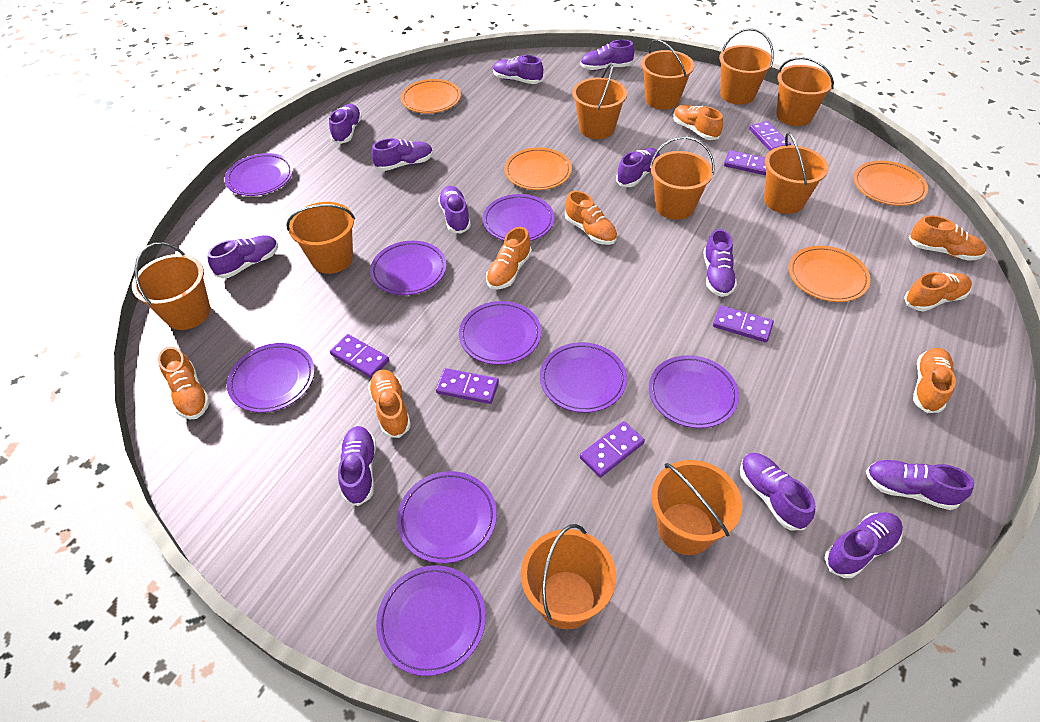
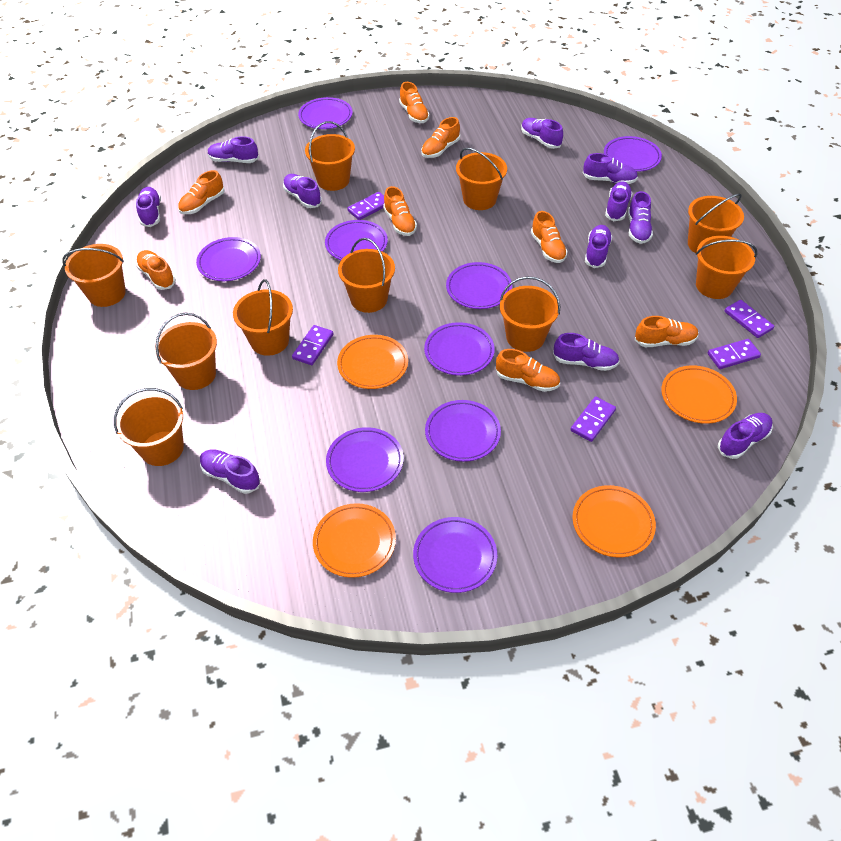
purple domino: [330,334,389,378] [436,368,499,404] [580,421,645,478] [713,305,774,342] [724,150,766,175] [749,121,791,151] = 6 -> [292,325,333,365] [347,192,384,220] [570,396,616,442] [708,339,761,369] [724,300,774,338] = 5
purple shoe: [207,235,278,278] [329,104,362,144] [338,426,376,506] [371,138,433,171] [438,186,471,234] [493,55,543,84] [580,40,634,70] [616,148,660,187] [703,229,737,297] [740,453,815,530] [824,512,903,578] [866,460,974,510] = 12 -> [136,187,161,227] [200,449,261,494] [208,136,259,163] [283,174,322,208] [521,118,563,149] [553,333,620,371] [583,153,638,184] [585,225,612,268] [605,182,632,221] [628,191,653,244] [718,413,773,459] = 11

